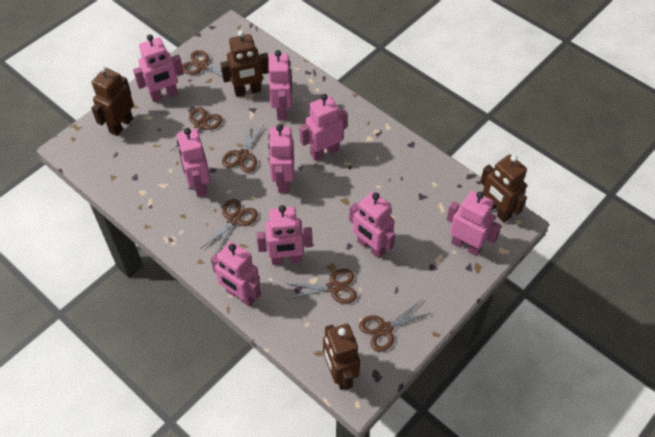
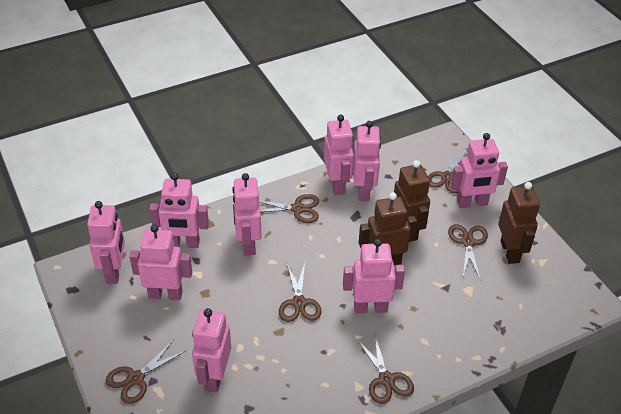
brown robot: [91,66,134,136] [220,30,269,97] [323,324,360,390] [480,154,527,223] = 4 -> [359,192,417,265] [394,160,430,242] [498,182,540,264] = 3

